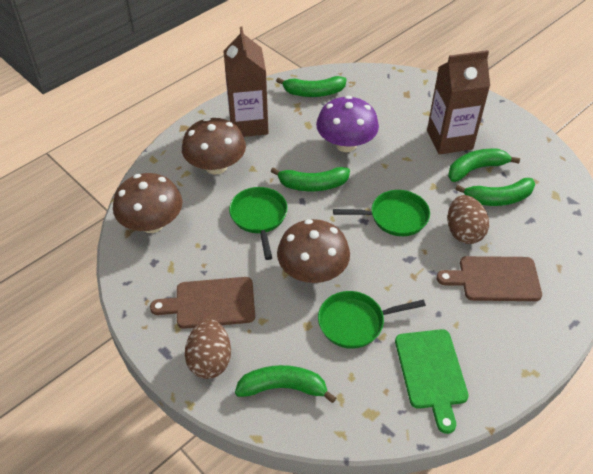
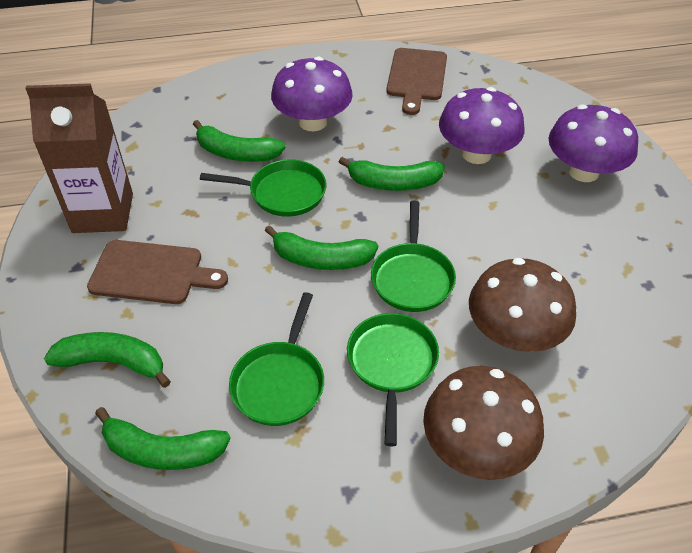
brown carton: [223,27,269,137] [427,50,490,155] = 2 -> [25,83,133,233] = 1
brown egg: [185,319,231,379] [447,195,489,244] = 2 -> none = 0
brown mushroom: [113,173,182,233] [182,118,246,175] [277,219,350,283] = 3 -> [423,366,544,480] [469,258,576,352] = 2
green cutting board: [395,329,469,434] = 1 -> none = 0
green pan: [229,187,288,260] [318,291,426,349] [333,190,430,236] = 3 -> [200,160,326,217] [229,292,324,426] [347,313,439,446] [371,201,456,312] = 4
purple mushroom: [316,96,379,152] = 1 -> [271,57,353,131] [439,87,525,164] [548,104,638,182] = 3

